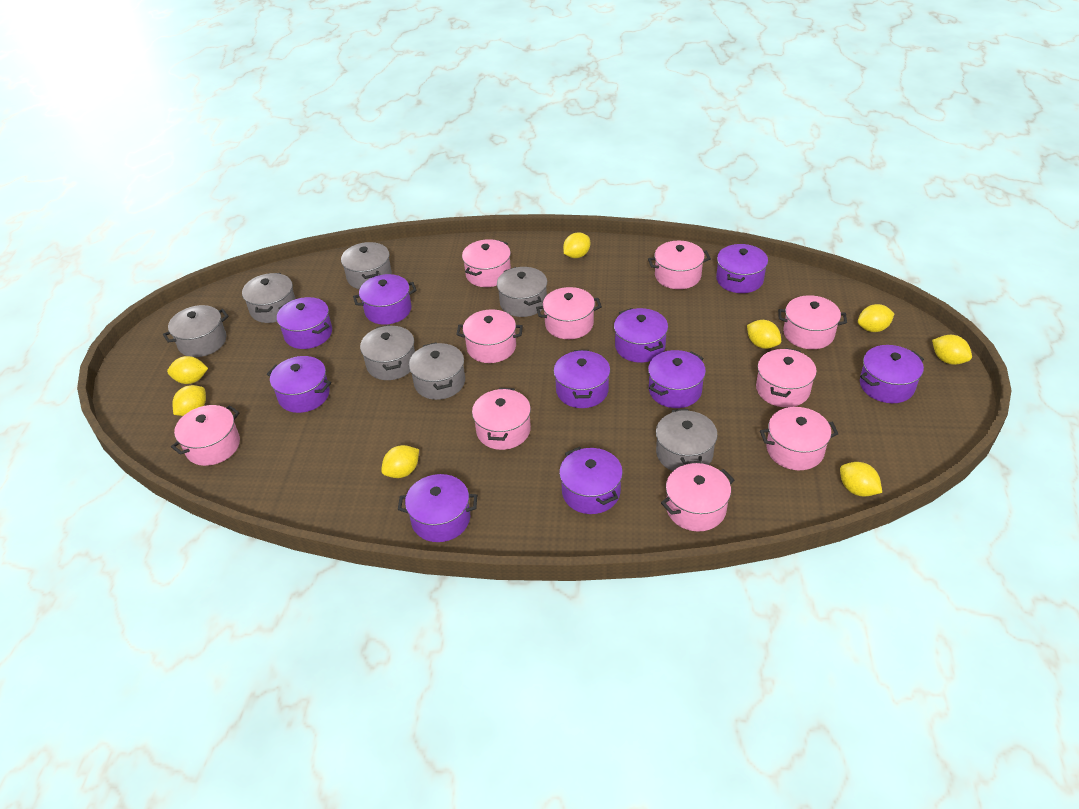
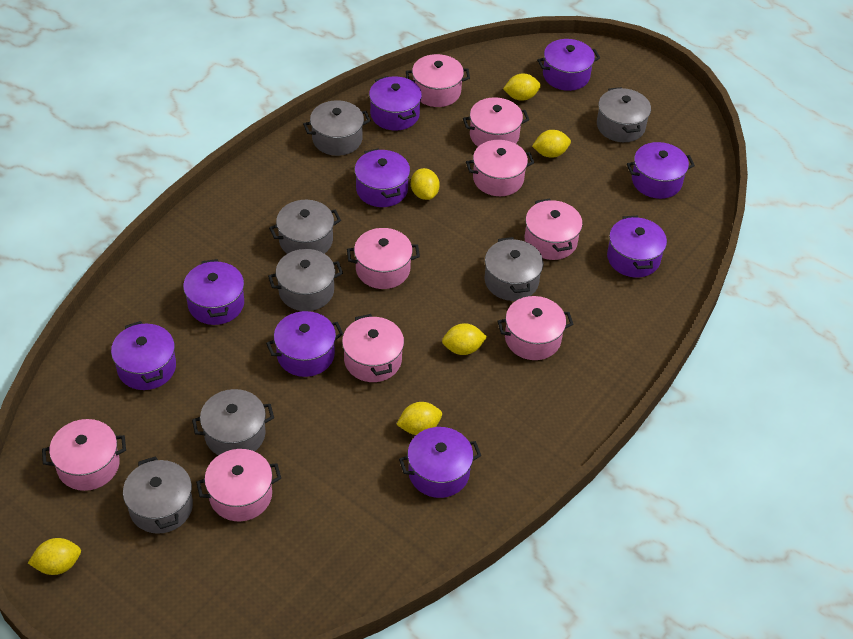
pink pot: [171,405,240,466] [456,309,523,363] [462,239,511,287] [472,388,531,450] [536,287,602,339] [648,241,711,289] [661,463,734,531] [756,348,817,407] [760,407,838,470] [778,295,847,349] = 10 -> [42,419,126,491] [196,449,281,521] [342,314,404,382] [347,228,420,289] [406,54,470,107] [463,97,529,147] [466,140,534,196] [497,296,574,360] [525,198,583,260] = 9
purple pot: [267,356,331,413] [277,297,332,349] [353,274,417,325] [398,474,477,542] [554,350,610,408] [559,447,623,514] [614,308,668,363] [648,350,706,408] [716,244,768,293] [860,345,924,403] = 10 -> [111,321,176,390] [183,259,244,325] [266,311,343,377] [355,148,410,207] [369,76,422,131] [399,427,481,498] [537,39,600,91] [607,215,667,277] [627,142,695,199] = 9
yellow lemon: [167,356,208,384] [172,385,206,416] [381,445,419,478] [563,233,590,258] [747,320,781,349] [840,462,882,496] [858,304,894,332] [932,335,972,365] = 8 -> [28,538,81,575] [396,402,442,435] [411,168,440,200] [442,323,487,355] [503,74,541,101] [532,130,571,158] = 6

